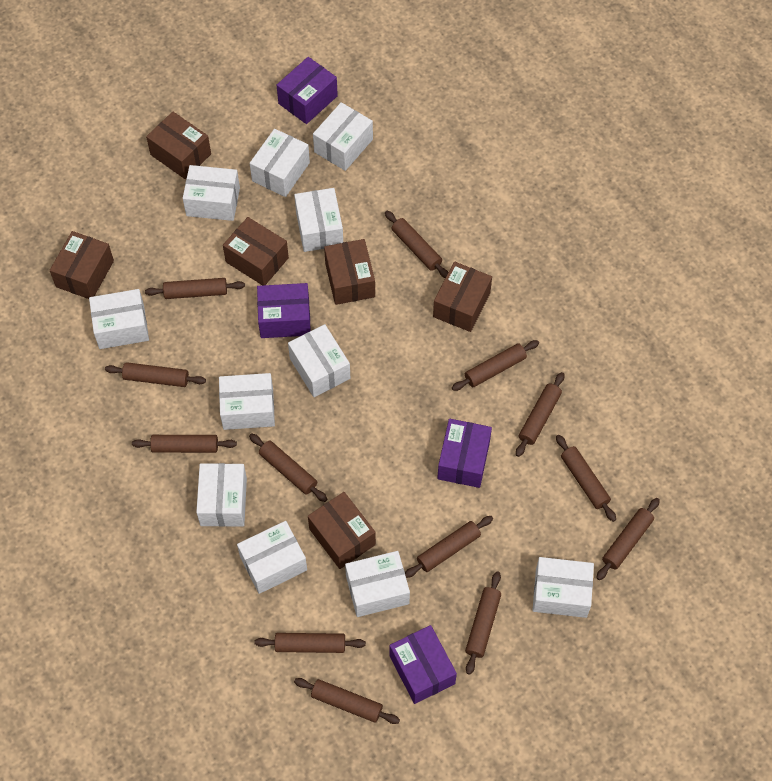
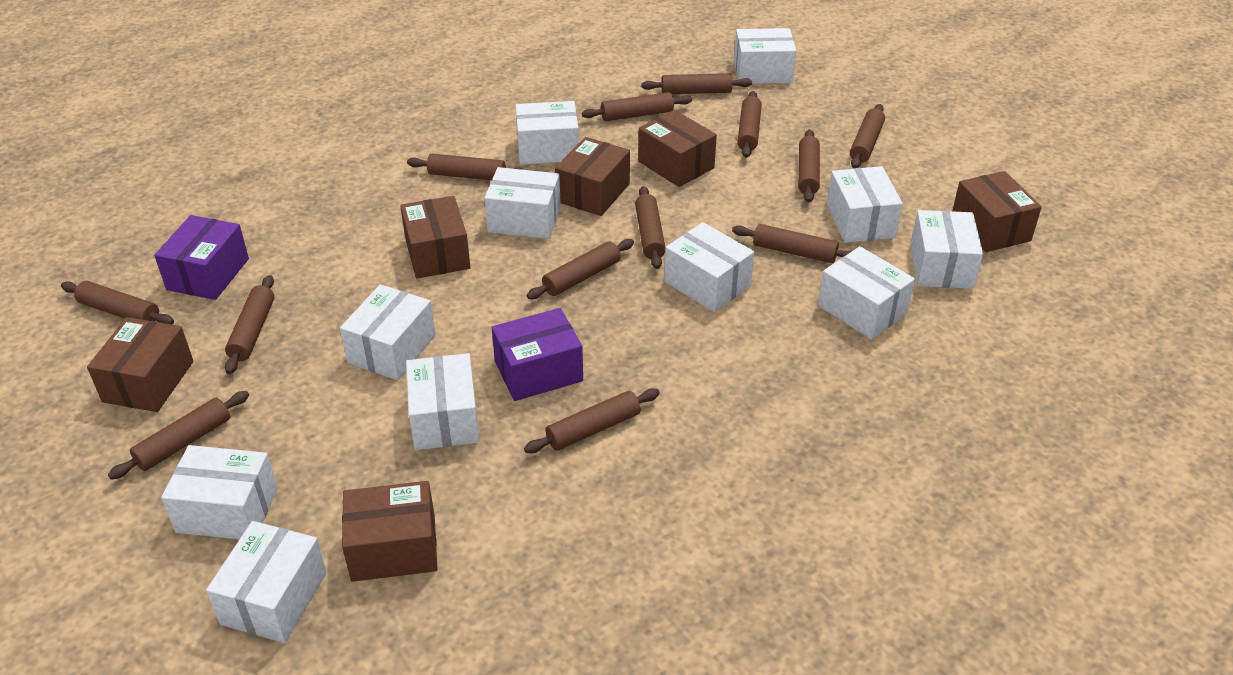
purple box: [257,283,311,338] [277,57,338,124] [389,625,457,704] [437,419,492,488] = 4 -> [154,215,249,300] [492,308,583,401] = 2

